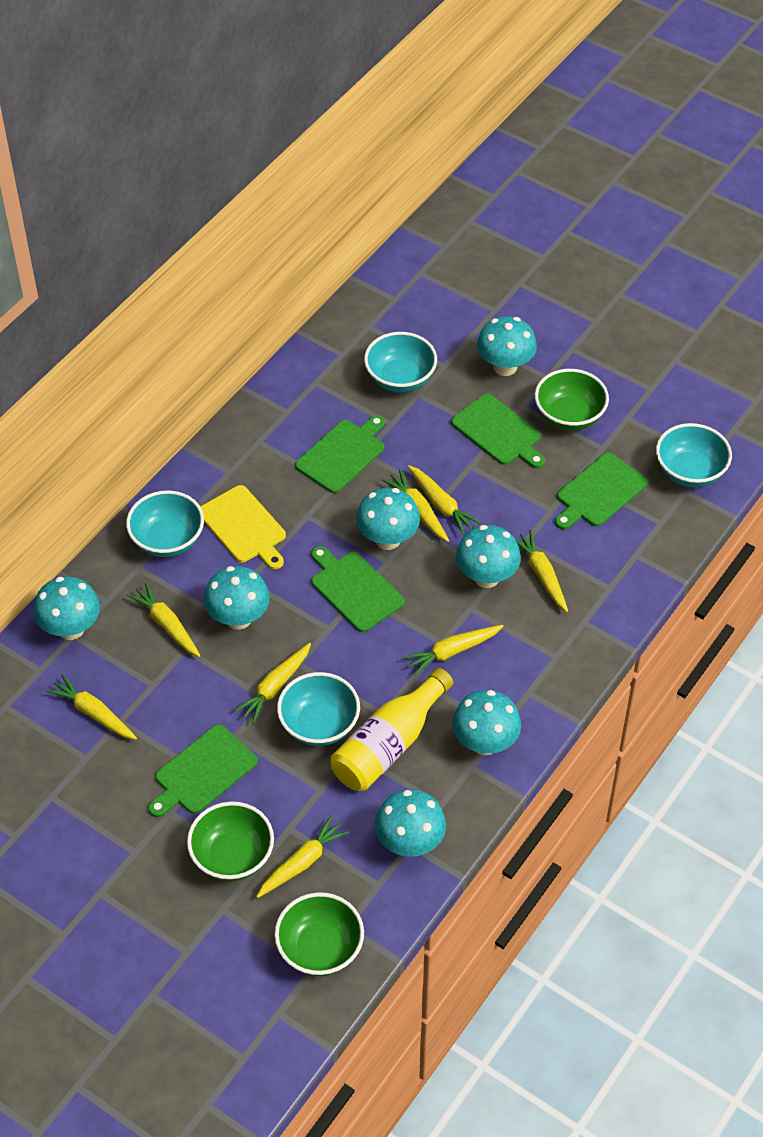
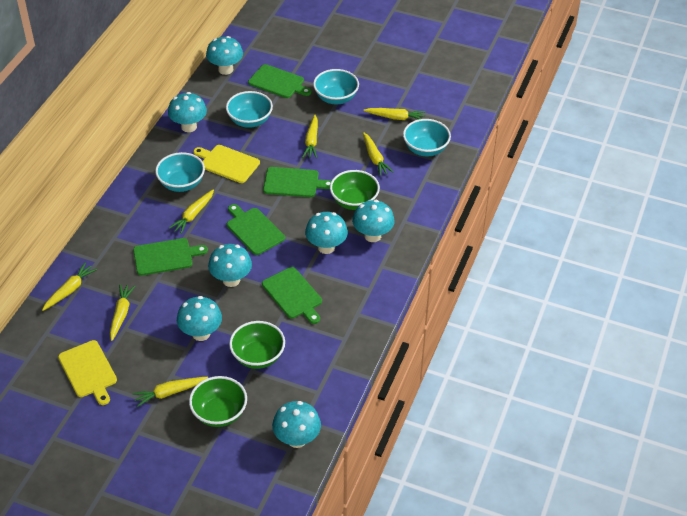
yellow bottle: [331,668,453,791] = 1 -> none = 0
yellow carrot: [46,674,137,740] [127,583,201,657] [234,643,311,724] [256,816,349,898] [381,469,449,542] [403,625,503,676] [408,465,481,535] [516,530,568,612] = 8 -> [42,262,97,311] [110,284,135,341] [132,377,208,407] [169,189,214,234] [302,115,318,158] [363,108,425,120] [363,132,393,176] = 7
yellow cutting board: [200,485,286,570] = 1 -> [58,340,117,405] [193,145,260,183] = 2

